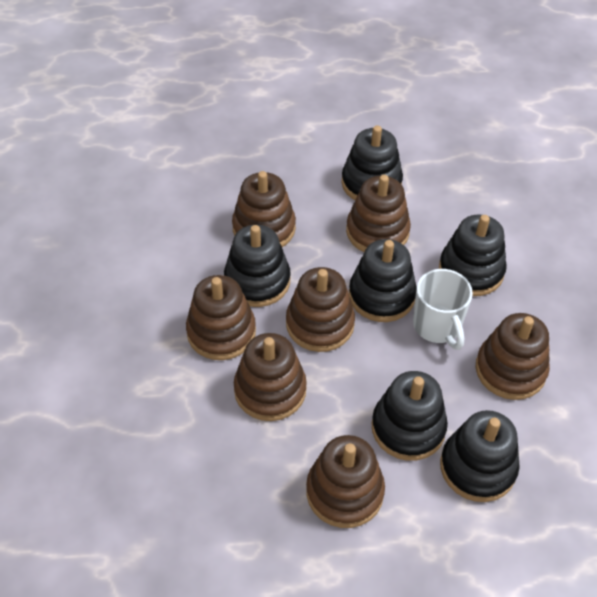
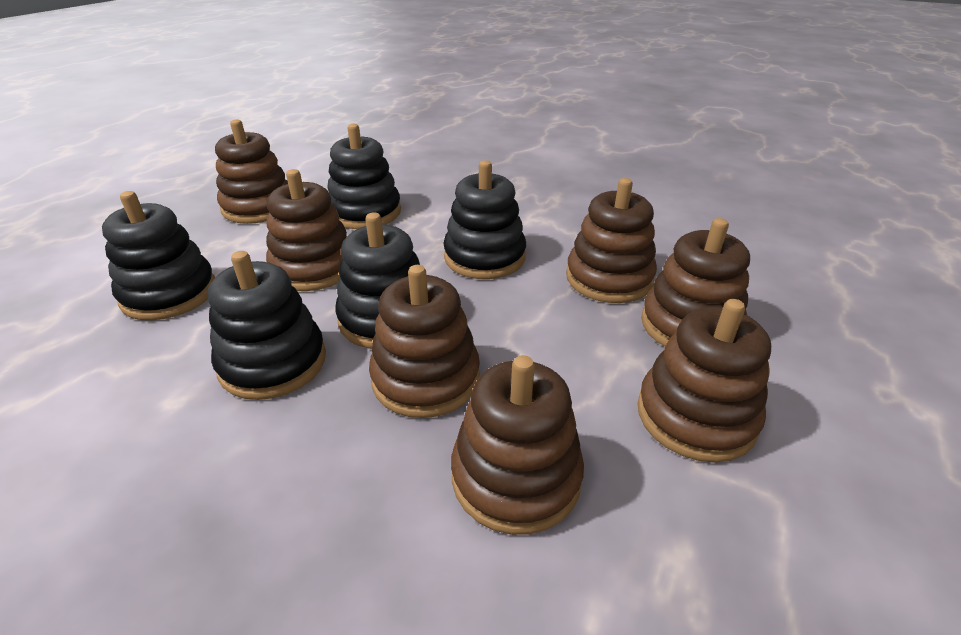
black stacking toy: [224,224,291,307] [341,126,403,200] [349,239,417,322] [372,371,448,461] [439,215,507,296] [440,410,520,502] = 6 -> [102,191,215,320] [208,251,326,400] [327,124,401,229] [335,213,420,349] [443,160,526,279] = 5
white mug: [413,269,473,350] = 1 -> none = 0

